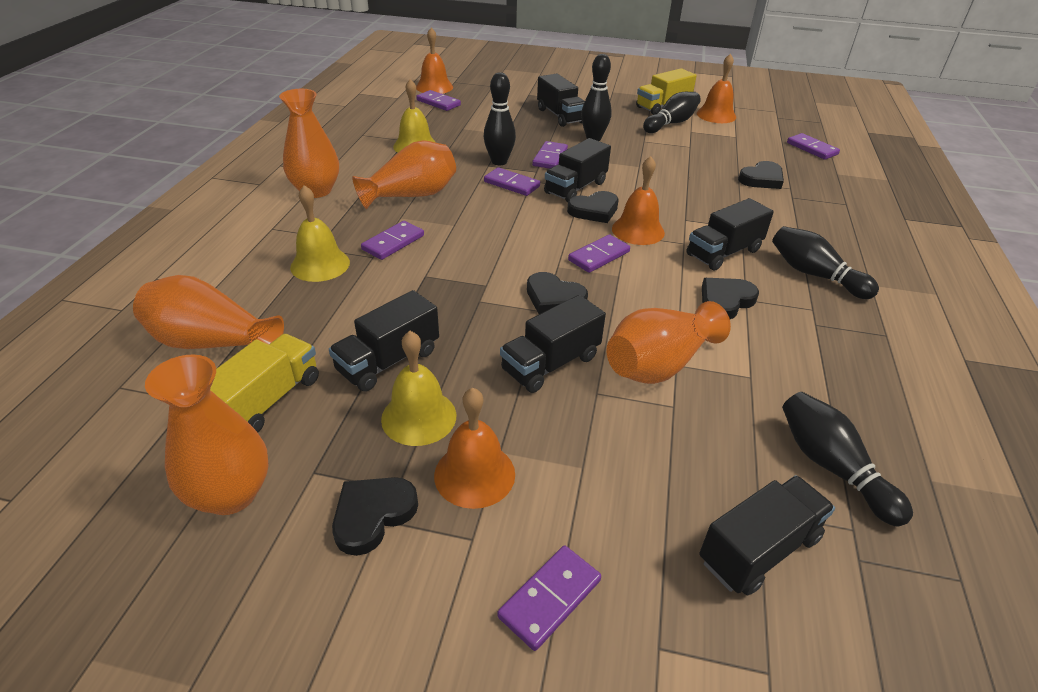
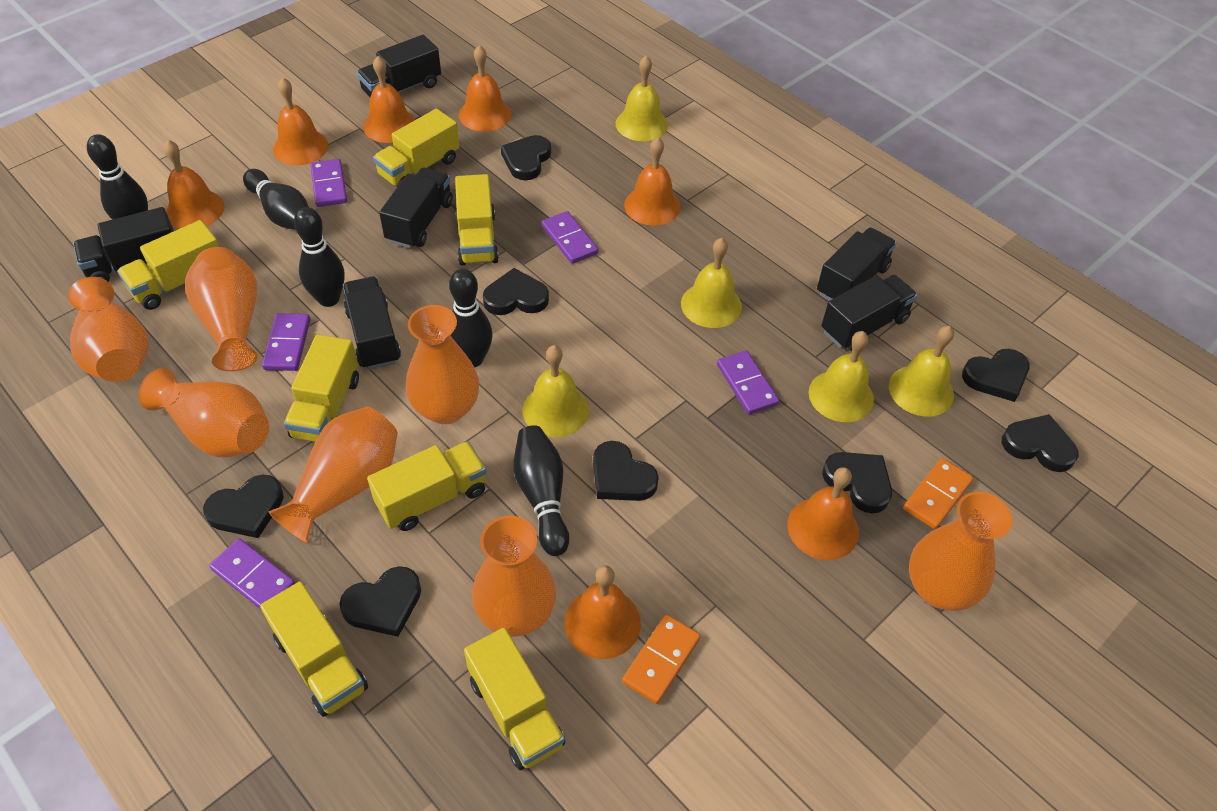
black heart: [332,477,418,556] [527,272,588,314] [567,191,619,223] [702,278,759,319] [738,161,784,189] = 5 -> [203,474,284,538] [339,566,421,637] [483,268,549,315] [501,135,551,180] [593,441,659,501] [822,452,892,514] [962,349,1030,402] [1002,414,1079,472] = 8
orange bell: [416,27,453,94] [434,388,515,509] [612,156,665,245] [697,54,736,123] = 4 -> [164,140,225,229] [273,77,328,165] [363,56,416,143] [459,45,511,132] [564,565,641,659] [624,137,681,226] [787,467,859,560] = 7
orange domino: none = 0 -> [622,614,700,704] [903,458,973,529] = 2
orange vase: [133,275,284,349] [145,355,269,515] [279,89,339,198] [352,140,456,209] [606,301,731,384] = 5 -> [68,277,149,382] [139,368,269,458] [185,247,258,371] [269,407,398,543] [406,305,479,424] [472,516,556,636] [909,492,1013,611] = 7
purple domino: [361,221,424,260] [416,90,461,111] [484,167,540,196] [497,546,601,651] [532,141,568,169] [568,234,630,273] [787,133,840,160] = 7 -> [209,538,295,609] [262,313,311,371] [310,159,347,207] [541,211,599,264] [717,350,779,415] = 5
yellow bell: [290,185,350,282] [381,331,456,446] [393,79,436,153] = 3 -> [523,345,589,437] [616,55,668,141] [681,238,742,328] [809,331,874,422] [889,326,954,417] = 5
yellow truck: [210,334,319,432] [636,68,697,115] = 2 -> [117,220,219,310] [260,581,368,717] [284,335,359,442] [367,441,487,531] [373,109,459,187] [455,174,499,265] [464,628,566,770] = 7

